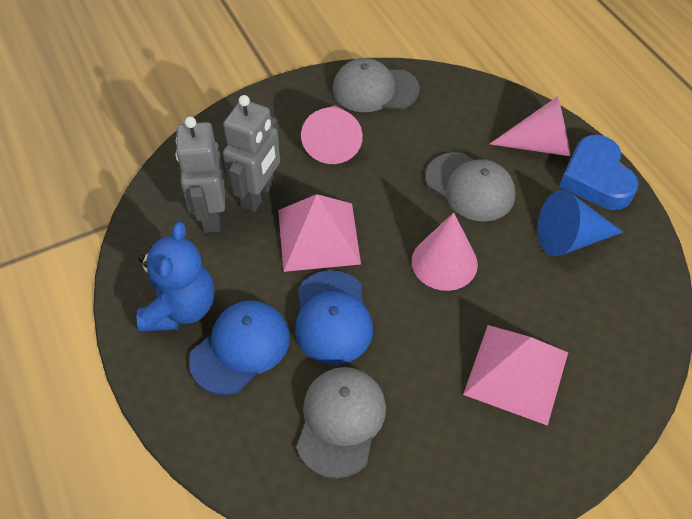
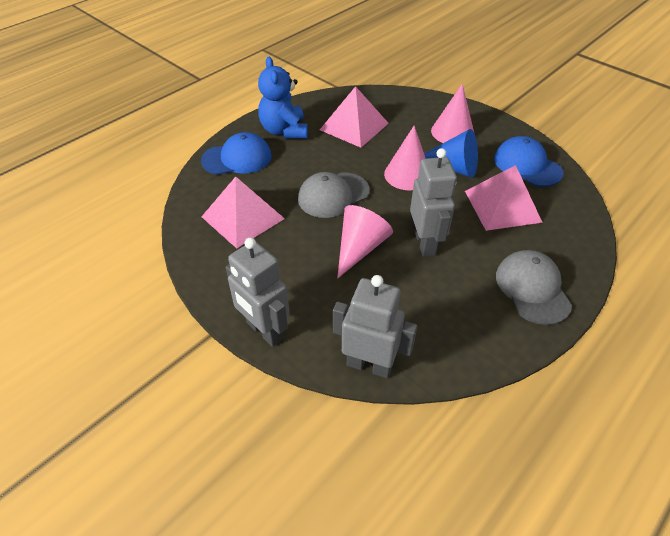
blue heart: [560,135,639,210] = 1 -> none = 0
grey cap: [297,367,386,479] [333,58,420,112] [425,152,516,222] = 3 -> [298,172,370,218] [496,250,572,325] = 2
grey robot: [175,117,225,233] [223,95,280,212] = 2 -> [226,238,290,347] [333,275,417,378] [410,148,457,257] = 3
pink pyramid: [278,194,361,272] [463,325,568,426] = 2 -> [202,177,285,249] [320,86,389,148] [465,165,543,231] = 3

